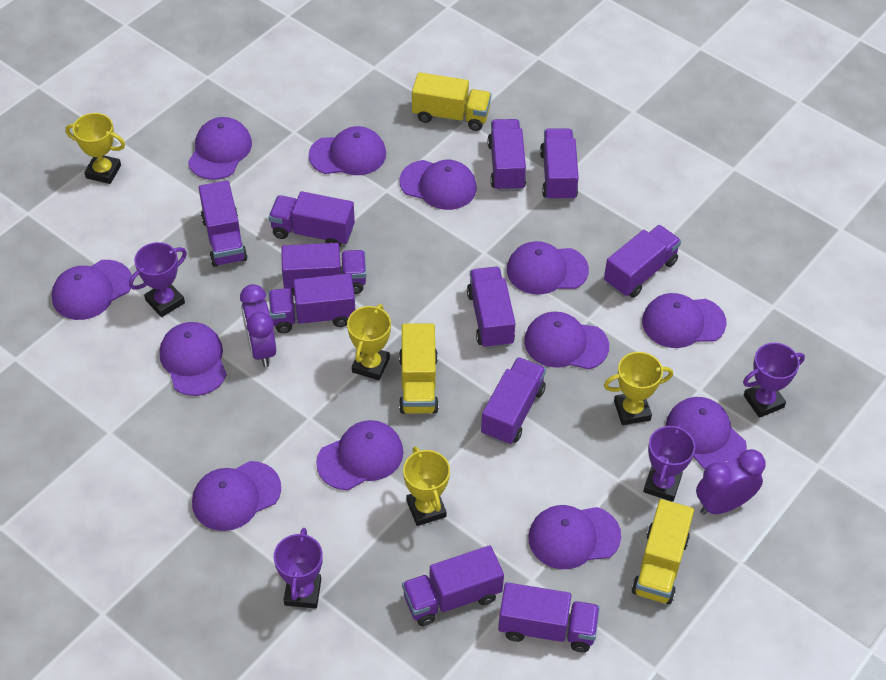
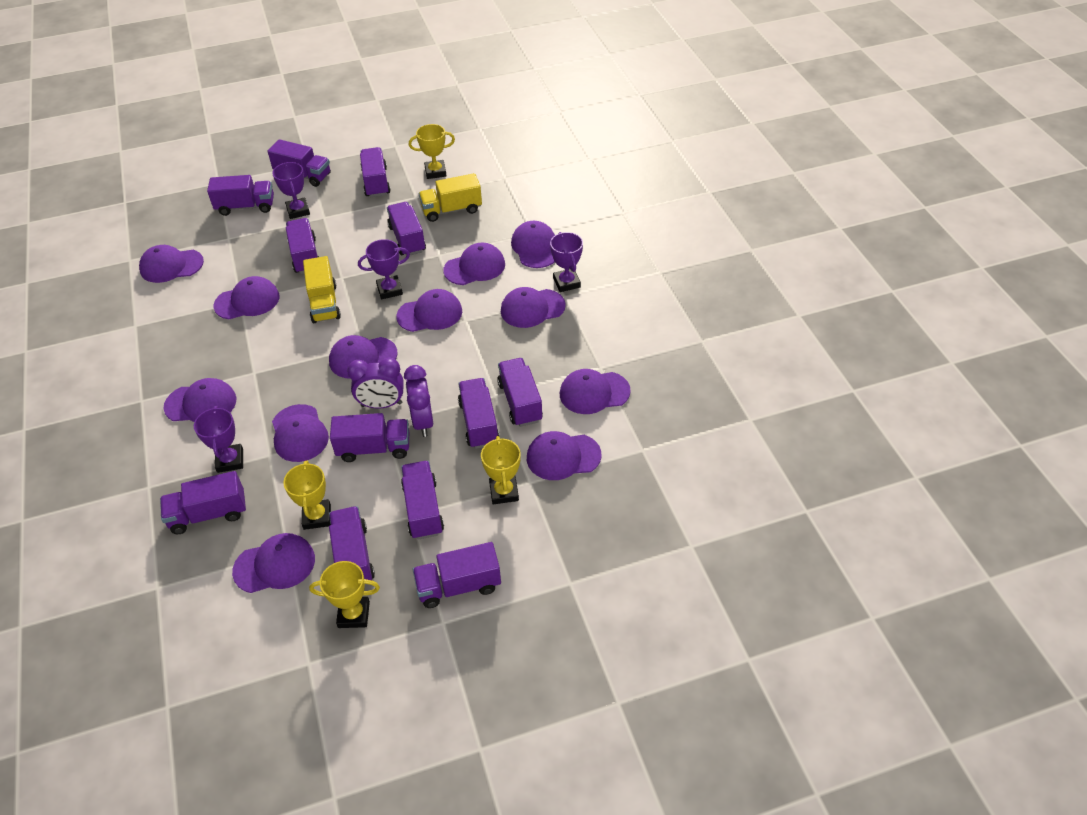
purple truck: [199,180,248,267] [268,273,355,333] [269,191,355,248] [281,243,366,296] [402,545,504,626] [467,267,515,349] [481,357,546,445] [487,119,526,192] [498,582,600,652] [540,128,579,201] [604,225,681,298] = 11 -> [160,471,246,534] [207,175,274,216] [268,139,331,187] [286,218,319,274] [329,506,375,586] [330,413,409,462] [360,147,390,197] [387,202,426,255] [401,461,444,540] [413,542,501,608] [458,378,500,449] [497,358,543,427] = 12
yellow truck: [399,323,439,414] [412,72,491,131] [632,499,694,604] = 3 -> [303,256,341,323] [419,173,482,222] = 2

